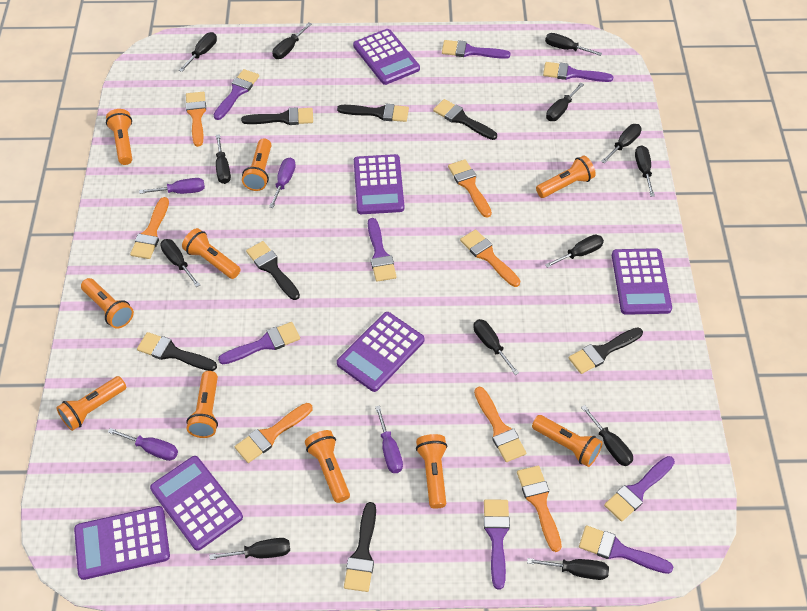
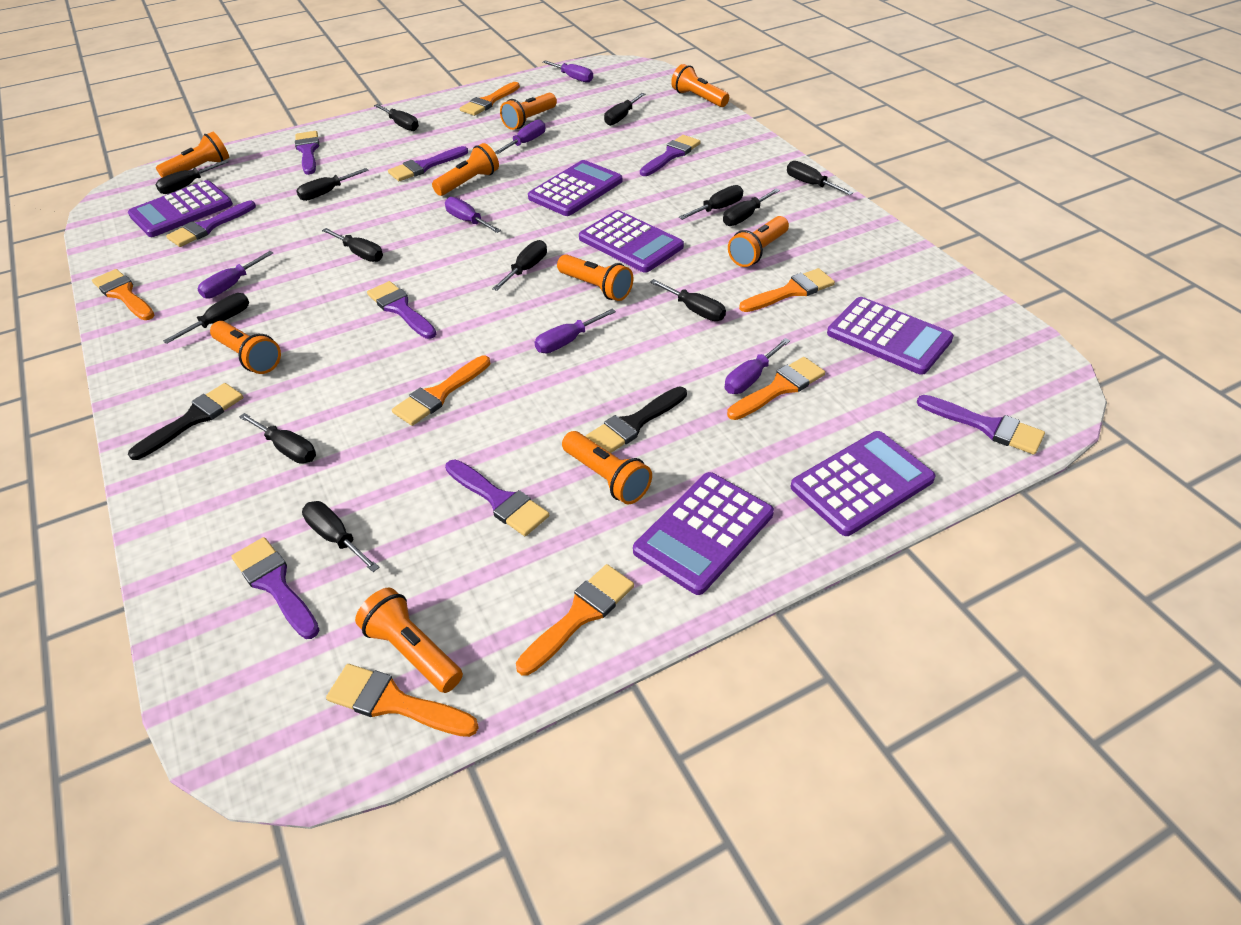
black brush: [137,332,217,371] [241,107,313,125] [246,241,300,300] [337,104,409,122] [344,502,376,592] [433,99,497,140] [569,327,643,374] = 7 -> [128,383,244,460] [586,387,687,453] = 2
orange flashlight: [56,376,126,431] [81,278,134,329] [106,109,132,165] [182,228,241,279] [186,371,218,438] [242,138,271,191] [305,430,350,503] [416,434,447,509] [532,415,603,467] [536,155,596,198] = 10 -> [156,132,229,178] [210,321,281,374] [355,588,463,693] [432,143,499,196] [500,93,557,130] [557,255,633,301] [562,431,652,504] [671,64,729,107] [728,216,789,267] = 9
purple screwdriver: [108,428,178,461] [139,178,205,194] [269,157,296,208] [375,406,403,473] = 4 -> [198,251,273,298] [445,197,501,233] [495,120,545,154] [535,309,616,353] [543,61,593,83] [725,338,790,394] = 6

